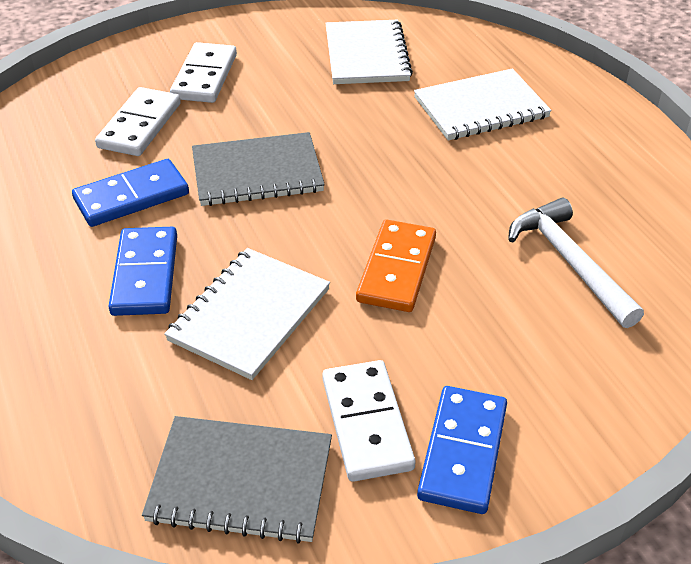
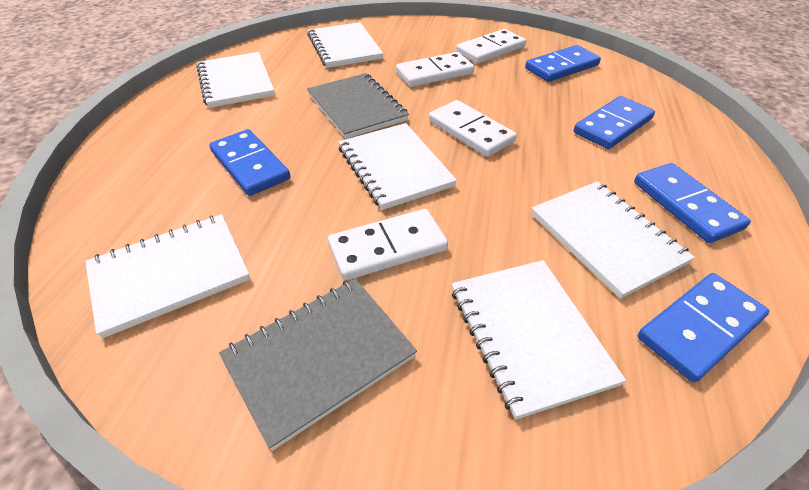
blue domino: [72,159,189,227] [108,227,177,316] [417,386,507,514] = 3 -> [209,129,290,196] [525,45,601,82] [574,96,655,149] [634,163,751,243] [638,273,769,383] = 5
orange domino: [356,220,436,312] = 1 -> none = 0
white domino: [95,87,181,156] [170,42,237,103] [322,360,416,482] = 3 -> [328,209,448,281] [396,52,474,87] [429,100,517,157] [456,29,526,64] = 4
white hammer: [508,198,644,328] = 1 -> none = 0
white notebook: [164,248,330,380] [325,20,413,84] [414,68,552,140] = 3 -> [85,214,250,338] [196,52,275,108] [307,22,384,68] [338,123,457,210] [452,260,626,420] [531,181,695,299] = 6

